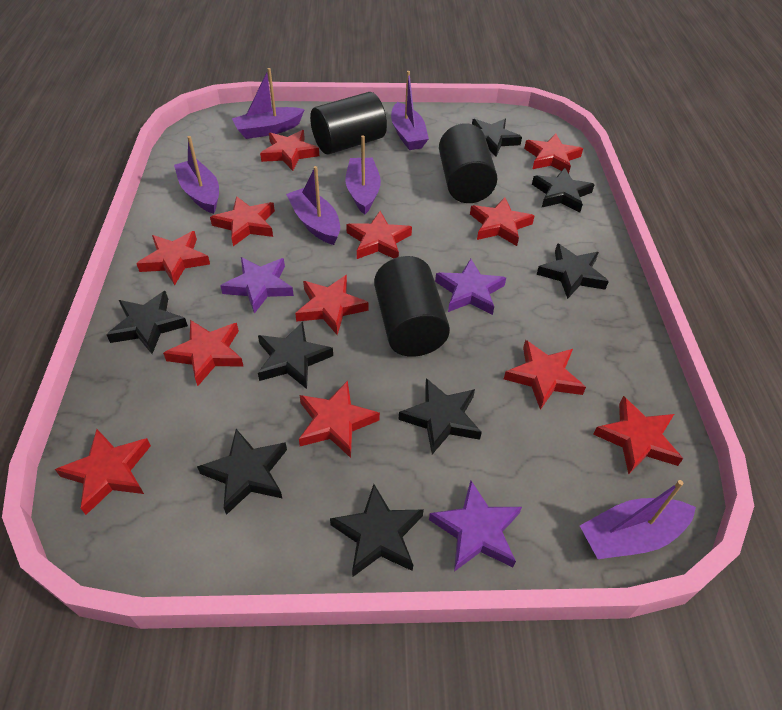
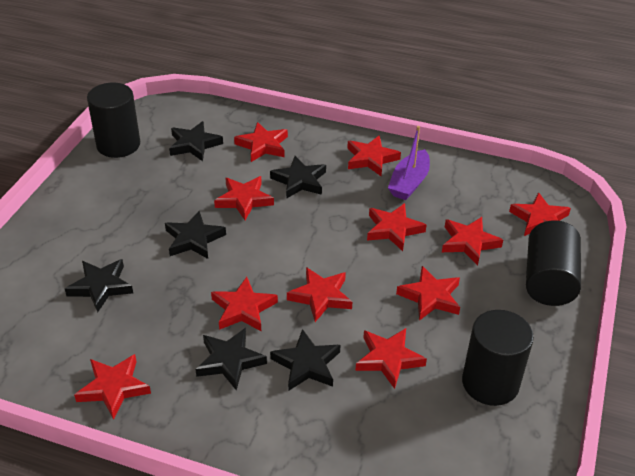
black star: [106,291,188,354] [197,429,287,515] [258,321,333,389] [330,484,424,577] [399,378,482,454] [472,119,522,157] [532,168,595,213] [536,243,609,299] = 8 -> [65,259,133,312] [165,211,226,259] [169,121,223,161] [195,328,267,390] [270,156,326,199] [270,329,340,391] = 6
purple boat: [174,136,219,214] [232,68,305,139] [286,166,340,245] [345,135,381,214] [391,71,429,150] [580,480,696,559] = 6 -> [388,126,430,200] = 1
purple star: [220,257,294,314] [429,481,522,572] [435,259,506,315] = 3 -> none = 0
red star: [55,429,151,515] [136,231,210,285] [163,320,243,386] [210,196,275,246] [260,130,319,171] [295,275,368,335] [299,381,380,458] [346,211,412,259] [470,197,534,246] [504,340,586,410] [524,134,583,173] [593,396,683,474] = 12 -> [74,354,151,420] [211,277,278,331] [214,176,274,220] [234,122,288,162] [287,267,352,322] [347,135,401,176] [355,328,427,389] [367,203,427,251] [396,266,460,321] [442,217,503,265] [509,192,571,236] = 11

